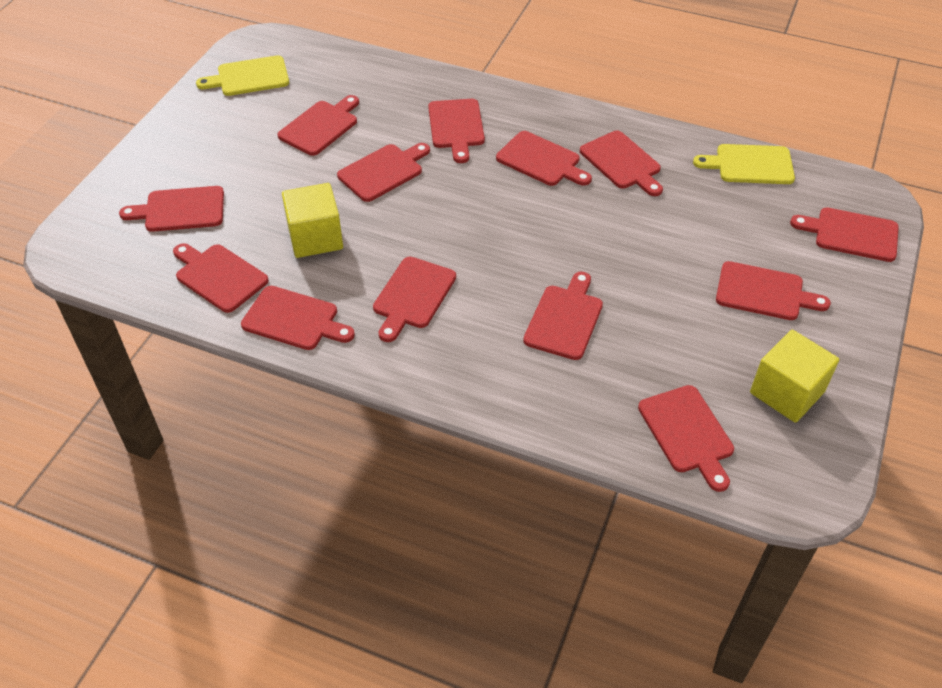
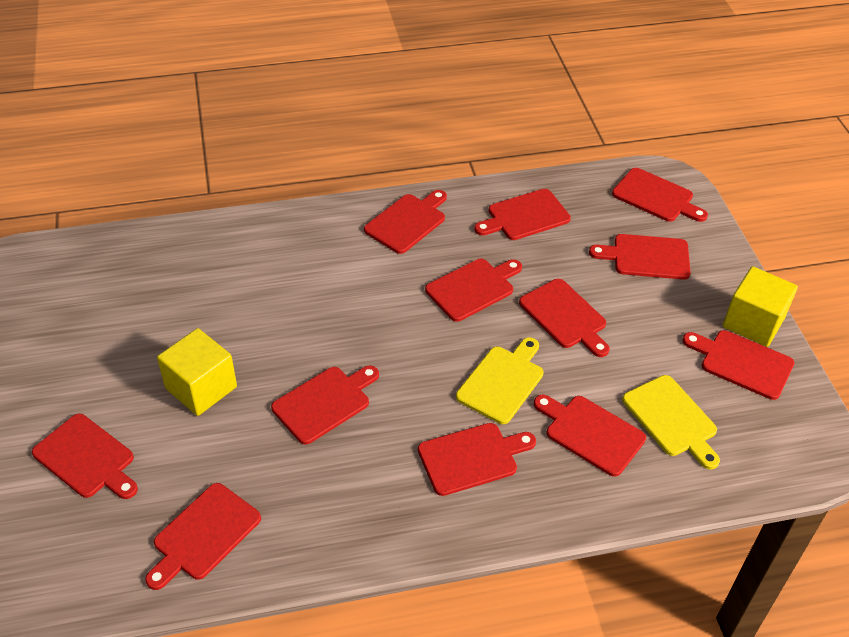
red cutting board: [119,186,224,232] [173,243,269,313] [241,286,355,350] [277,95,359,156] [337,143,430,202] [373,257,456,342] [428,99,485,163] [496,131,592,186] [523,272,603,360] [580,131,663,196] [638,385,734,492] [716,261,831,320] [790,207,899,262] = 13 -> [32,414,138,499] [145,483,261,590] [271,365,379,444] [364,190,447,254] [418,423,536,496] [425,259,522,322] [474,189,571,240] [519,279,610,357] [534,395,646,477] [589,234,691,280] [612,168,708,222] [682,330,795,400] = 12

